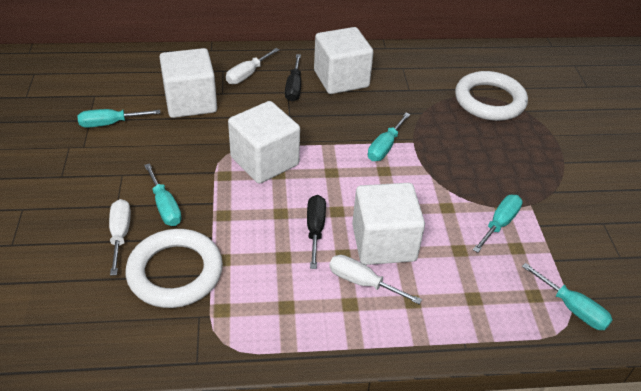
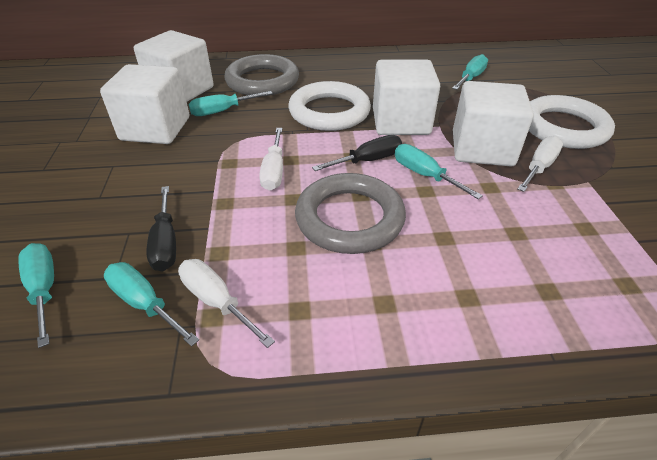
grey ring: none = 0 -> [224,54,299,96] [295,173,406,254] = 2

